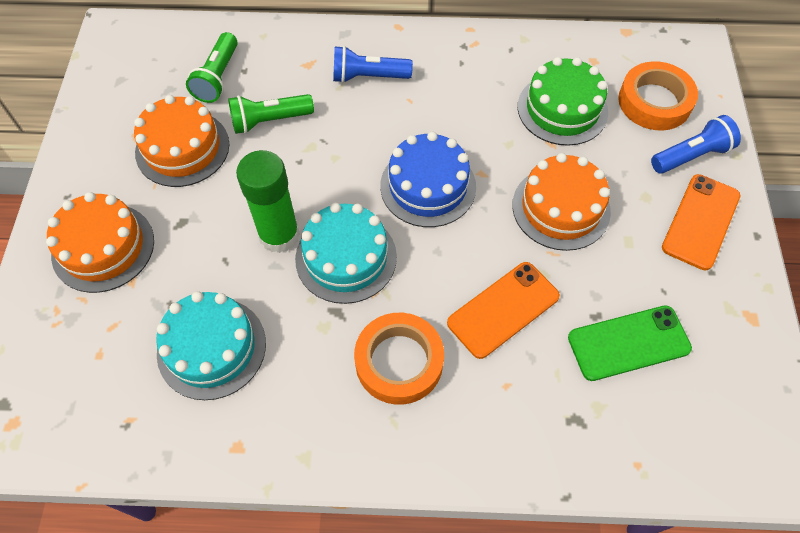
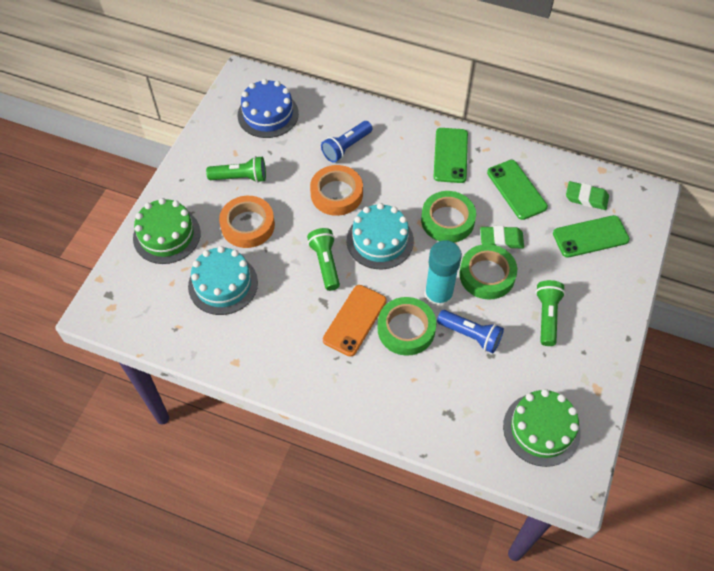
green cake: [518,57,608,146] = 1 -> [133,198,201,264] [503,389,580,467] = 2
green eraser: none = 0 -> [480,226,524,249] [566,181,609,210] = 2
green flashlight: [186,32,238,103] [228,94,314,134] = 2 -> [206,156,266,183] [307,228,340,291] [536,280,565,346] = 3
green glue stick: [236,150,300,253] = 1 -> none = 0
green phone: [568,306,692,381] = 1 -> [433,128,468,183] [487,160,548,220] [553,215,630,258] = 3
green tape: none = 0 -> [378,297,436,356] [421,191,476,242] [459,244,517,300] = 3
orange cake: [46,192,154,293] [134,95,229,187] [512,153,611,251] = 3 -> none = 0
orange phone: [447,262,560,359] [662,174,740,270] = 2 -> [323,285,387,356] = 1
turquoise glue stick: none = 0 -> [424,240,462,308] = 1

